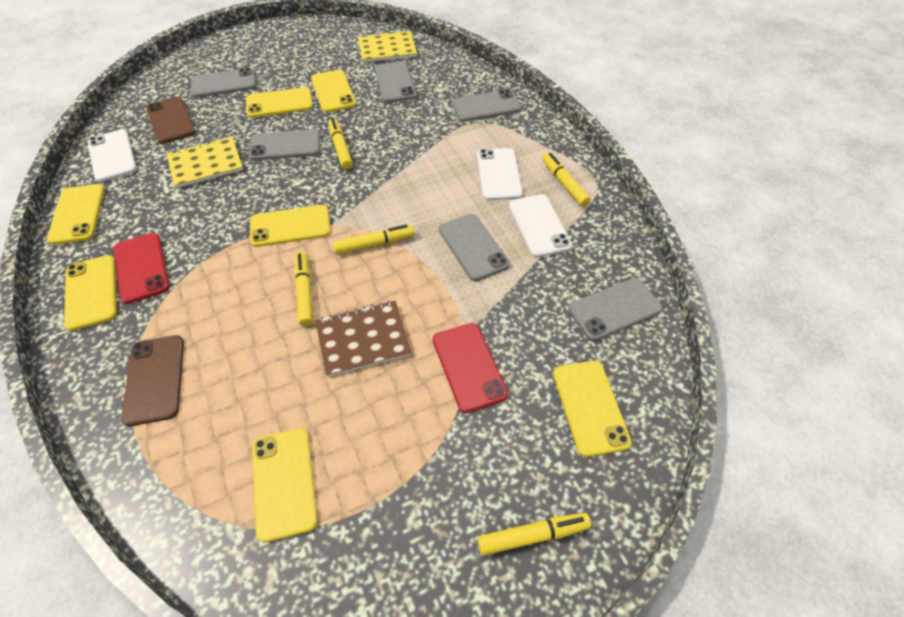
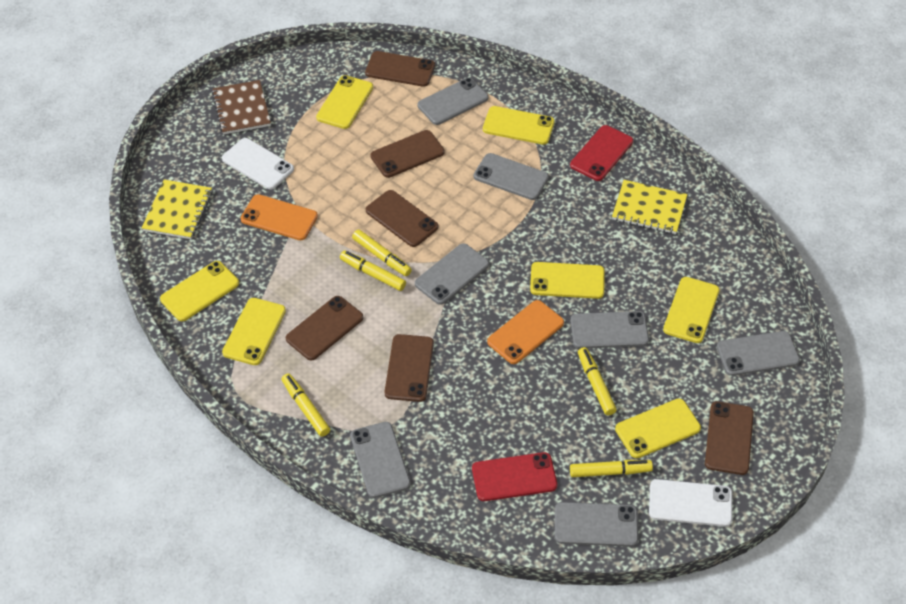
brown phone: [121,335,184,426] [146,97,195,144] = 2 -> [286,296,363,361] [365,51,435,87] [366,190,438,247] [370,130,445,178] [385,334,434,402] [705,401,754,475] = 6
grey phone: [191,68,256,98] [249,129,320,160] [375,62,416,103] [439,214,510,281] [452,89,521,122] [568,278,663,341] = 6 -> [350,422,411,498] [415,243,489,305] [418,78,488,125] [474,153,549,200] [555,502,638,547] [570,311,649,349] [717,331,800,376] = 7
orange phone: none = 0 -> [241,194,318,240] [487,300,564,364] = 2
white phone: [88,129,137,182] [477,148,523,200] [509,194,572,257] = 3 -> [222,138,294,189] [649,479,732,527] = 2

